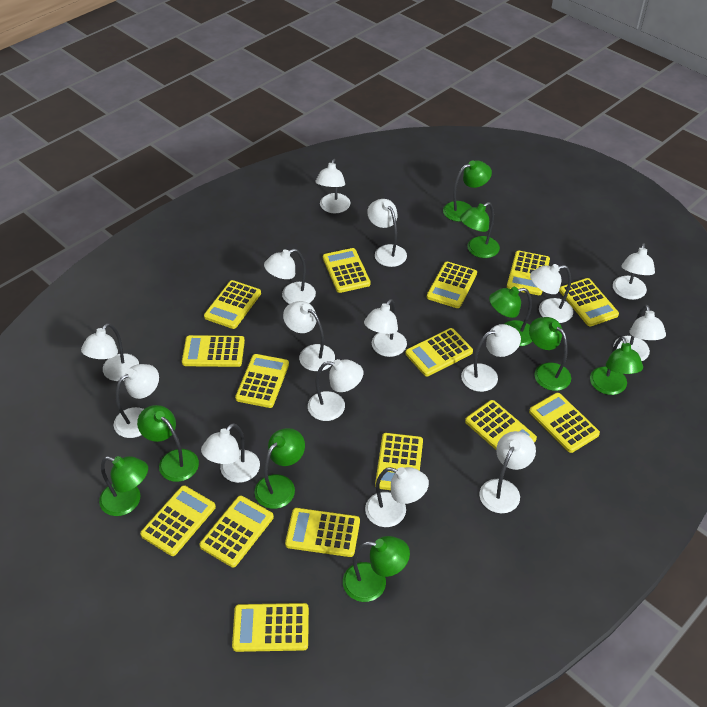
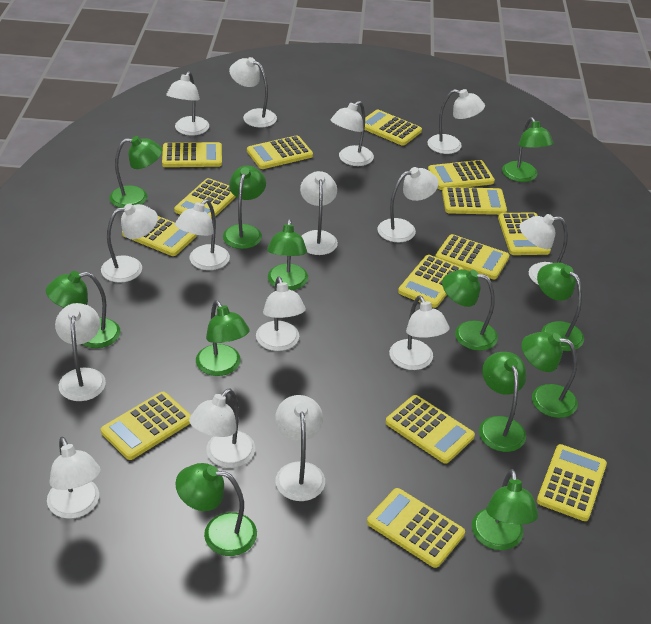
green lamp: [99,456,148,516] [137,405,199,482] [254,428,305,509] [343,536,410,602] [443,160,492,222] [460,202,500,258] [489,287,532,346] [529,317,571,391] [590,337,643,395] = 9 -> [46,271,120,348] [109,136,162,208] [175,463,257,556] [196,300,250,376] [223,165,266,249] [267,219,308,290] [442,269,498,351] [472,469,539,550] [479,352,527,452] [502,117,554,182] [521,332,578,418] [537,263,584,351] = 12
yellow calculator: [140,486,216,556] [182,335,245,367] [199,496,274,567] [204,280,261,329] [232,603,309,652] [235,354,289,408] [285,508,360,557] [323,248,371,293] [375,433,423,490] [406,328,473,377] [427,262,477,308] [465,400,537,450] [507,251,550,295] [529,393,600,453] [559,278,619,326] = 15 -> [101,392,191,460] [122,216,197,256] [162,142,222,167] [174,178,236,219] [247,135,313,169] [365,110,422,146] [367,488,465,568] [386,395,475,464] [398,255,464,308] [428,160,495,190] [436,234,509,279] [442,187,507,215] [498,212,551,255] [537,444,607,521] = 14

